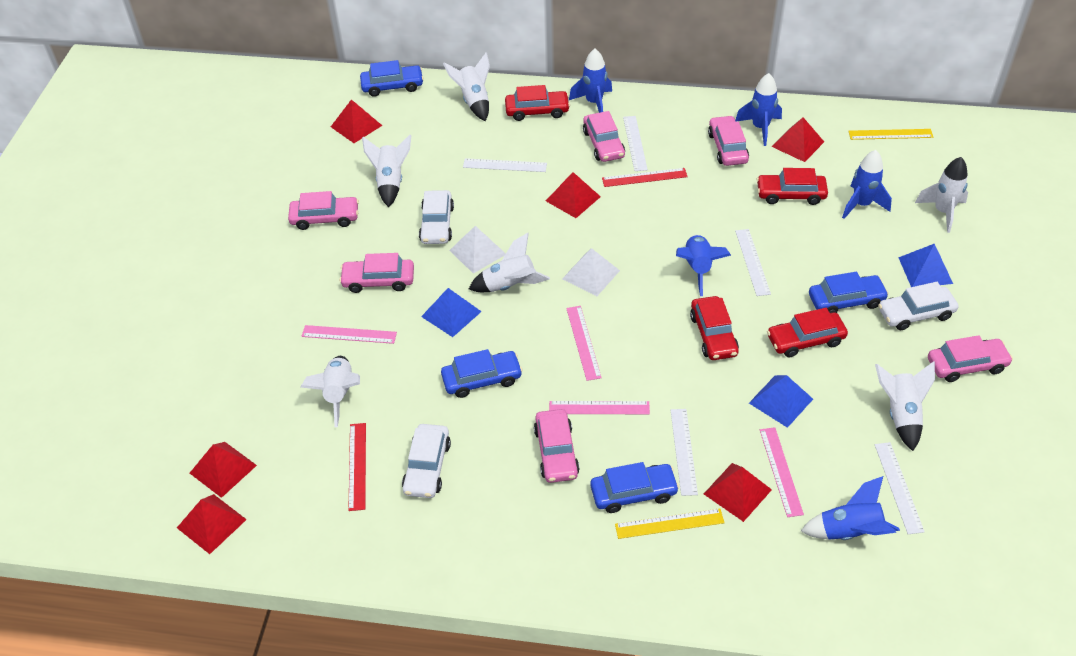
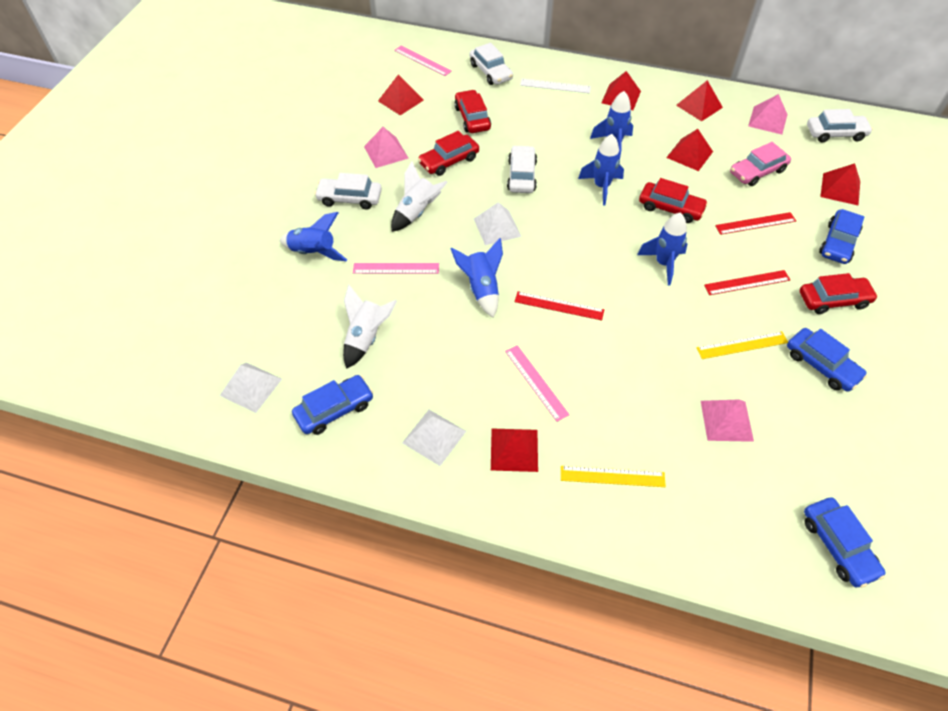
blue pyramid: [421,288,482,337] [749,375,813,428] [898,244,953,287] = 3 -> none = 0
pink car: [288,191,359,230] [339,253,414,293] [534,409,580,483] [583,111,625,162] [708,115,749,166] [928,335,1013,382] = 6 -> [730,142,791,186] = 1
pink pyramid: none = 0 -> [364,127,409,168] [701,400,754,442] [748,94,788,135] = 3
pink ruler: [302,325,397,344] [549,401,650,414] [566,306,602,381] [760,427,804,517] = 4 -> [353,263,439,274] [394,45,452,76] [505,345,570,422] = 3
red ruler: [348,423,366,511] [602,168,688,187] = 2 -> [515,291,604,321] [704,270,790,295] [715,212,796,235] = 3
white car: [402,424,451,498] [419,190,454,244] [878,282,958,330] = 3 -> [314,173,382,210] [470,43,513,85] [507,145,537,193] [807,109,873,142] = 4
white pyramid: [449,226,506,274] [562,248,620,296] = 2 -> [220,363,282,413] [402,410,466,466] [474,202,521,245] = 3
white rocket: [301,356,360,427] [362,135,412,207] [443,52,490,121] [469,233,550,292] [875,361,935,451] [915,157,968,233] = 6 -> [343,284,397,369] [391,161,448,232] = 2
white ruler: [463,158,547,172] [623,116,648,171] [671,409,698,496] [735,229,771,296] [875,442,925,534] = 5 -> [520,79,591,93] = 1

